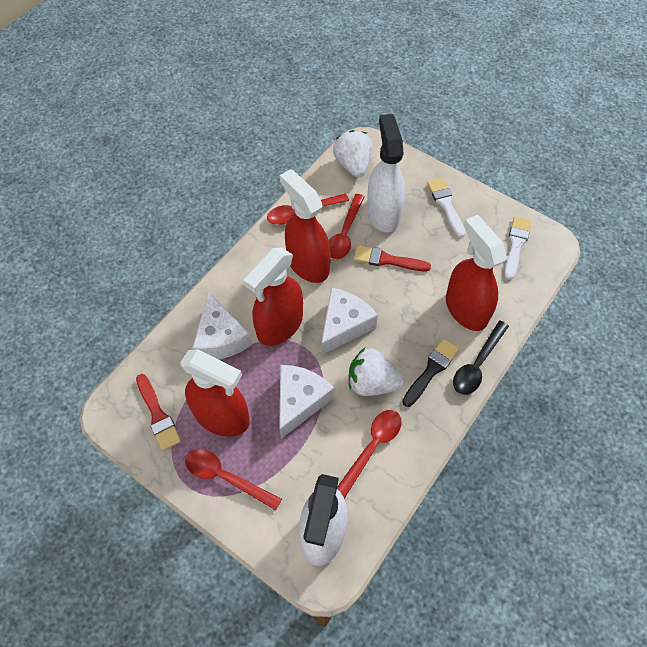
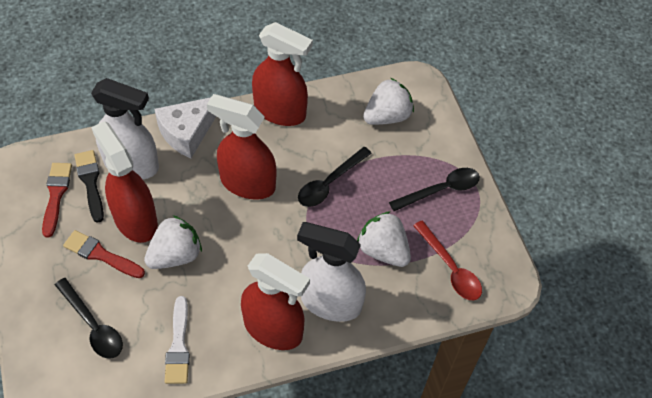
black spoon: [453,321,509,395] = 1 -> [55,278,123,359] [298,147,372,207] [389,168,480,211] = 3
red spoon: [185,449,282,510] [267,193,349,225] [329,194,365,260] [337,410,402,499] = 4 -> [413,220,482,300] = 1
white brush: [427,178,465,237] [504,216,531,280] = 2 -> [165,296,190,384] = 1
white cheese: [193,292,252,359] [279,365,334,439] [321,288,378,355] = 3 -> [154,97,216,158] = 1
white strawberry: [333,130,372,178] [349,348,404,396] = 2 -> [144,215,202,269] [357,211,411,267] [363,78,414,125] = 3

